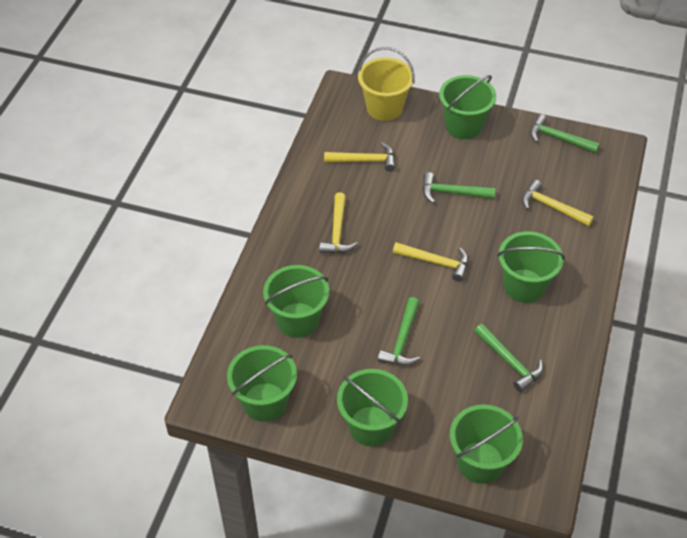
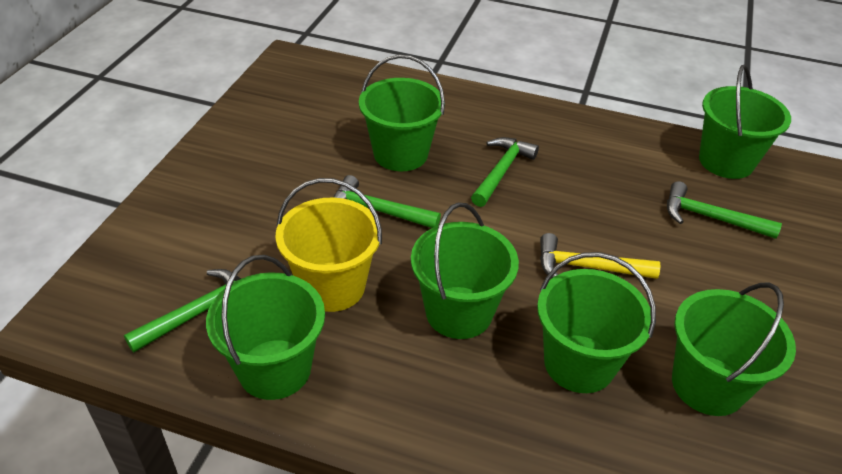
yellow hammer: [319,192,358,253] [324,142,395,172] [393,242,469,282] [522,180,594,227] = 4 -> [540,233,660,279] = 1

